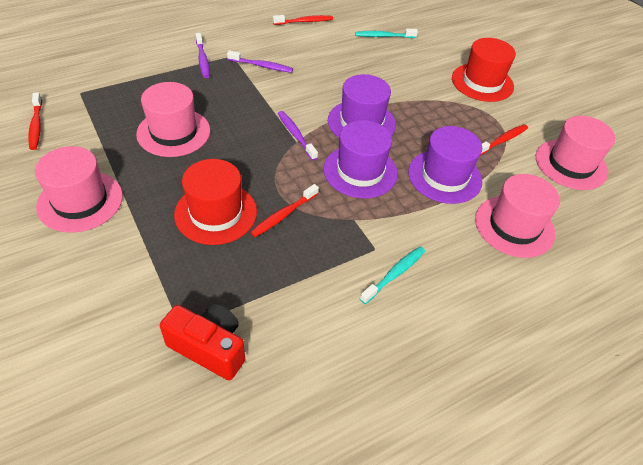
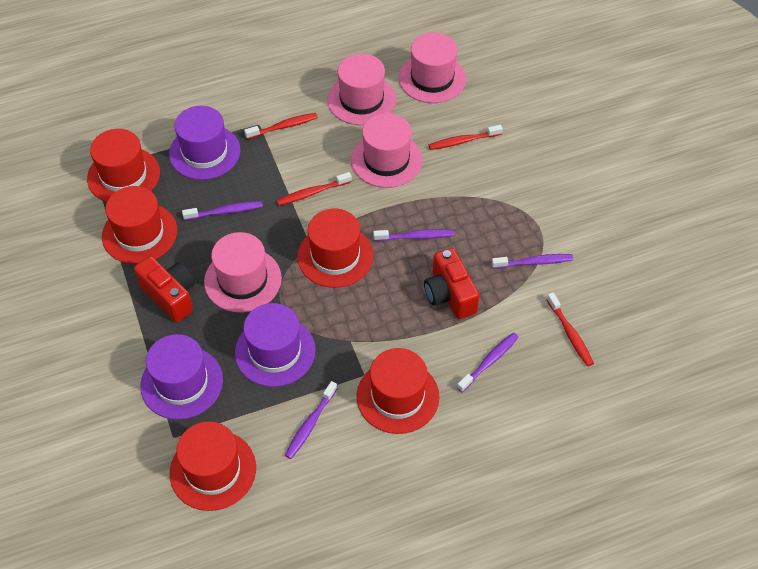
purple toothbrush: [196,33,210,78] [227,50,293,73] [278,111,318,161] = 3 -> [182,201,263,220] [285,381,338,459] [373,229,454,241] [457,333,519,392] [492,254,573,269] = 5
red camera: [160,304,245,381] = 1 -> [134,256,195,322] [424,248,480,319] = 2
red hat: [174,159,257,245] [452,38,516,102] = 2 -> [87,129,160,202] [102,186,177,264] [170,421,256,511] [297,209,374,288] [357,348,439,434] = 5
turquoise toothbrush: [355,29,418,38] [360,246,425,304] = 2 -> none = 0

